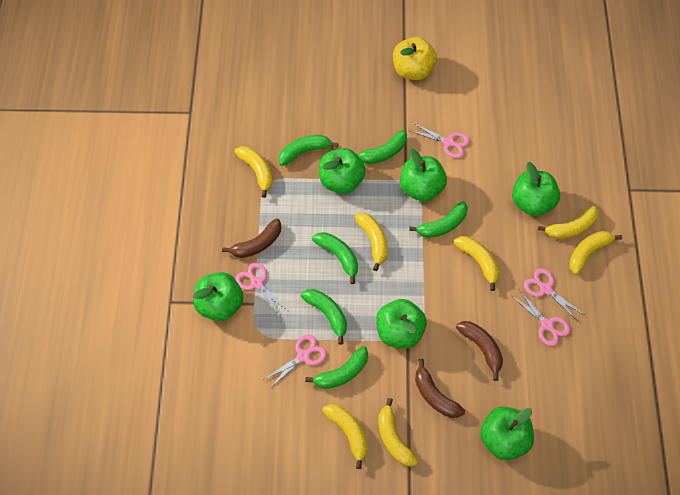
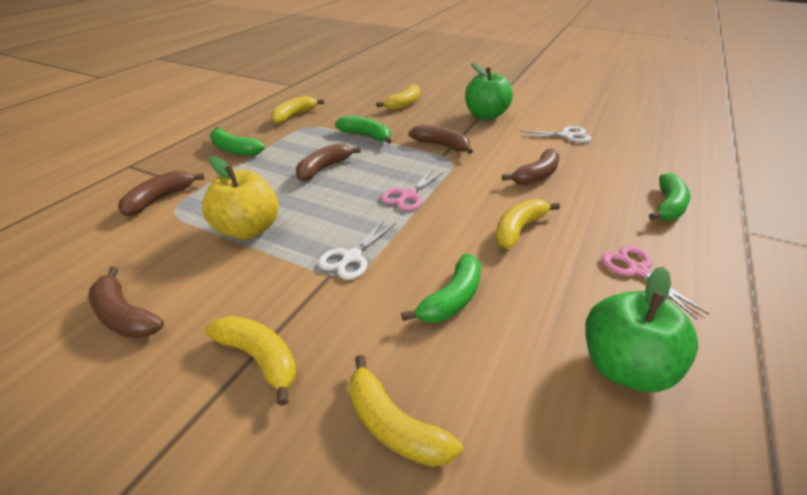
brown banana: [222,218,281,258] [415,359,465,418] [456,321,503,381] = 3 -> [89,266,164,339] [118,170,205,216] [296,143,361,181] [408,125,473,154] [502,149,560,185] = 5
green apple: [193,272,244,321] [319,148,365,194] [376,299,427,349] [400,149,447,202] [480,406,534,460] [512,162,560,217] = 6 -> [465,63,513,120] [585,267,698,392] = 2
green banana: [278,135,339,166] [301,289,347,345] [305,346,368,389] [312,232,358,284] [357,130,407,164] [409,201,468,238] = 6 -> [210,127,265,156] [335,116,392,144] [401,254,481,323] [649,173,691,221] = 4
pink scissors: [236,262,287,317] [263,335,327,388] [410,123,470,158] [512,291,570,346] [524,268,585,321] = 5 -> [381,170,444,211] [602,246,709,319] = 2
white scissors: none = 0 -> [318,220,396,280] [520,126,591,143] = 2
yellow banana: [235,146,273,198] [323,404,368,469] [355,213,388,271] [378,398,418,467] [454,236,499,291] [538,206,599,239] [569,231,622,274] = 7 -> [205,316,296,406] [271,96,324,125] [349,355,463,467] [376,84,420,111] [495,199,560,249] = 5

